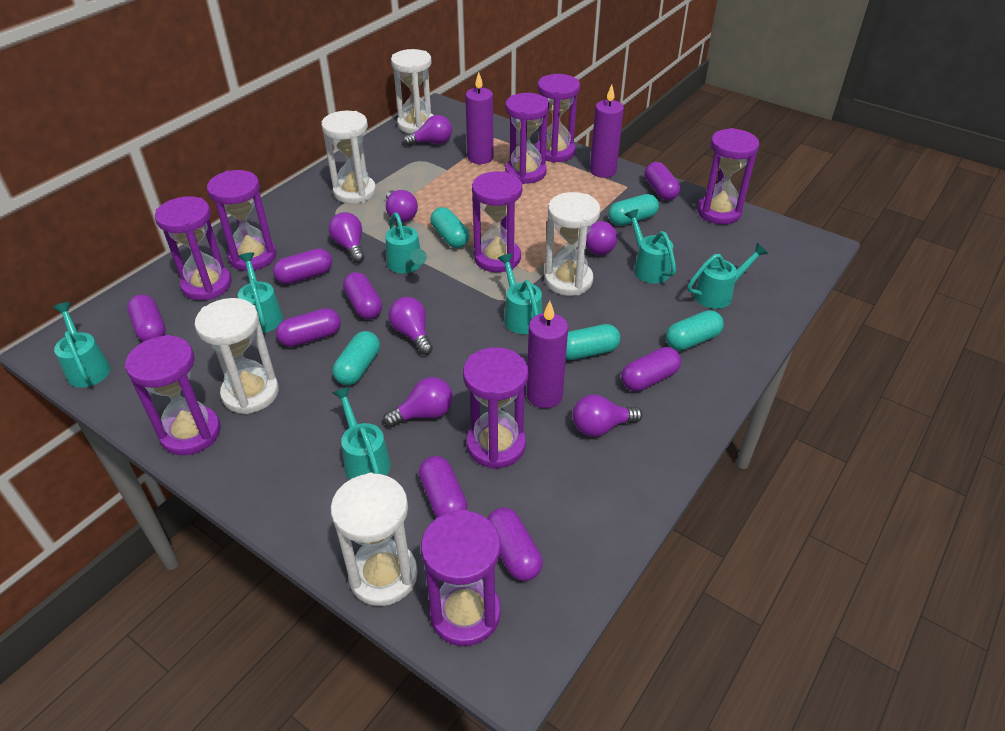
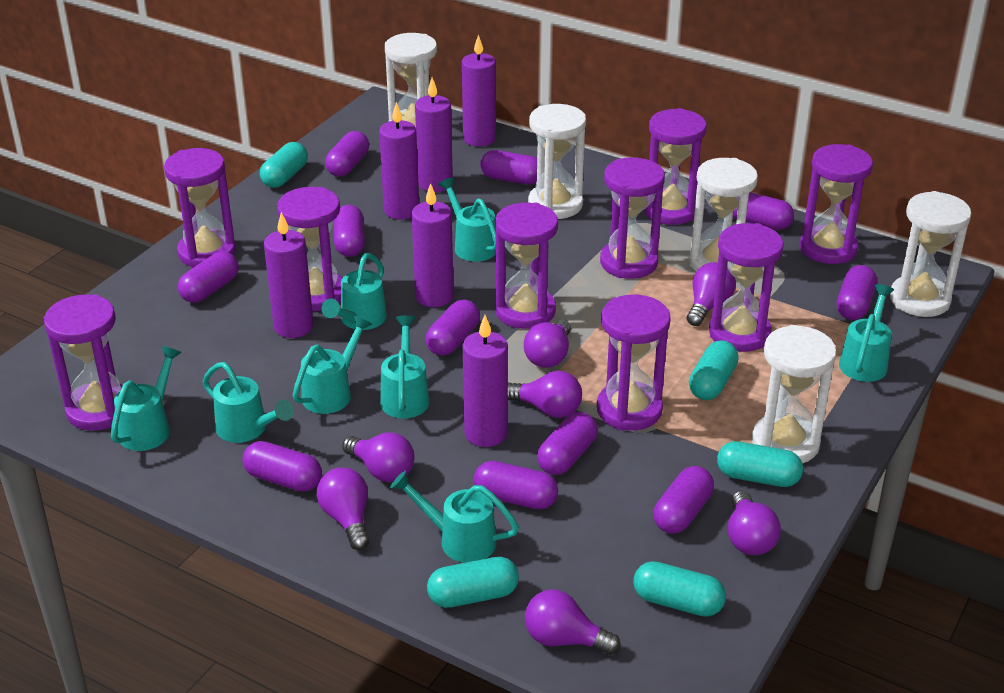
purple candle: [465,72,494,164] [527,301,568,408] [590,85,624,178] = 3 -> [264,212,313,338] [379,102,419,220] [412,183,454,307] [415,78,453,192] [462,34,496,147] [463,315,508,447] = 6
purple capsule: [127,295,166,342] [273,248,332,284] [276,308,341,347] [343,272,382,320] [419,456,468,518] [487,508,543,581] [621,347,681,391] [645,162,680,201] = 8 -> [178,251,239,303] [242,441,322,492] [325,131,369,177] [334,205,365,257] [425,299,480,356] [474,461,558,509] [480,150,537,185] [537,412,598,475] [653,466,714,534] [733,192,794,230] [837,265,877,320] = 11
turquoise watering can: [53,302,111,388] [238,252,283,333] [333,387,391,479] [385,213,427,273] [498,253,542,334] [624,209,676,283] [688,243,768,309] = 7 -> [111,346,182,451] [203,362,294,443] [292,316,372,414] [321,253,387,330] [380,315,430,418] [390,471,519,563] [438,177,496,262] [839,284,894,382] = 8

